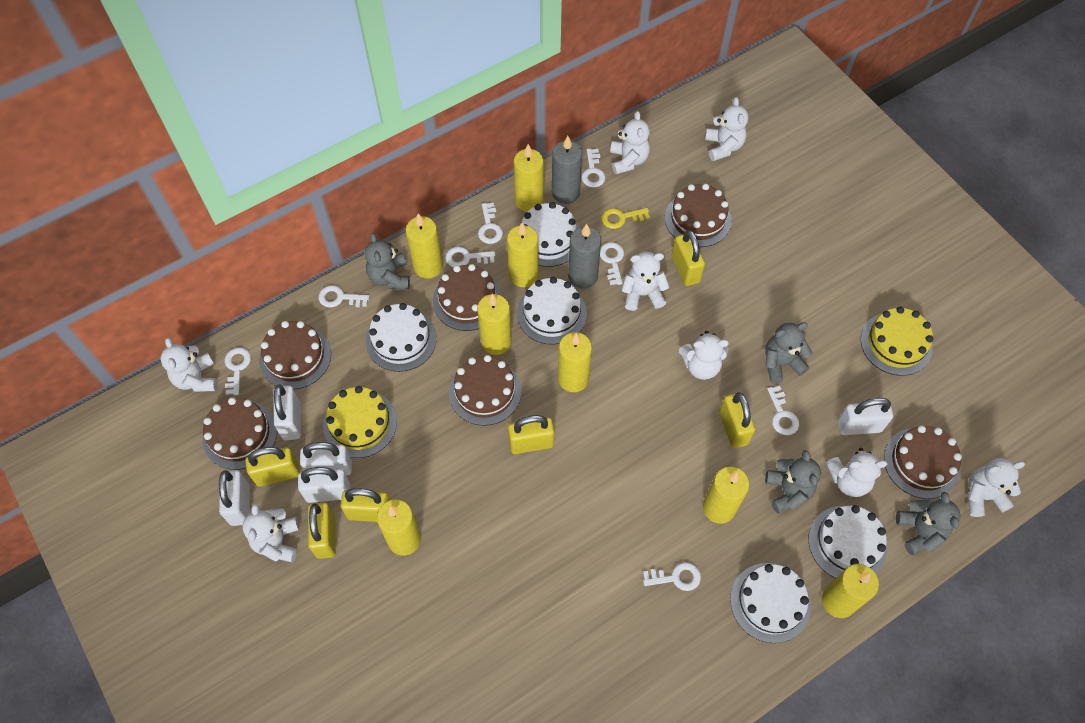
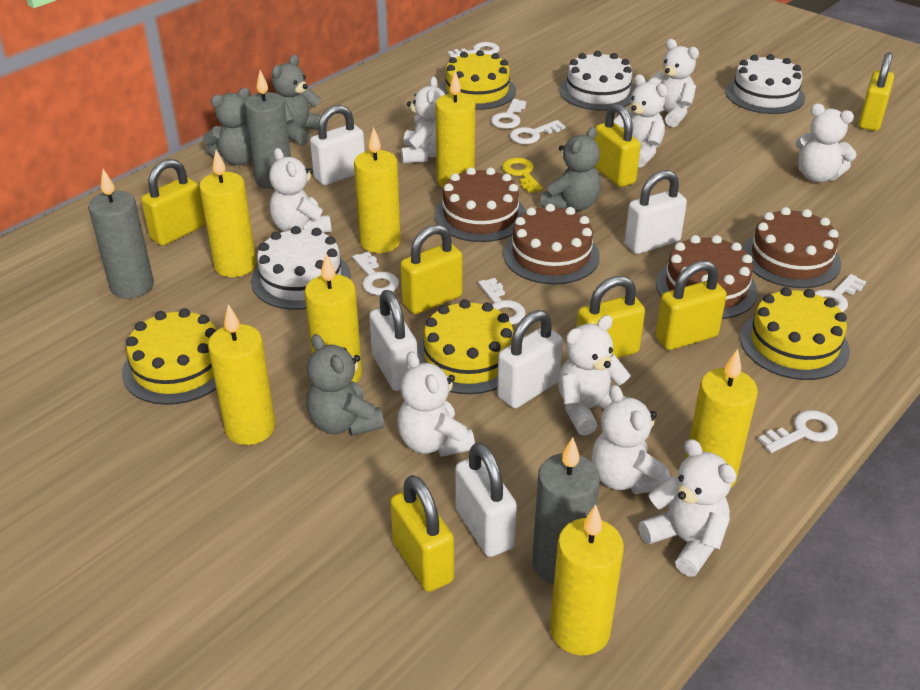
brown cake: [202,397,277,470] [259,321,331,389] [433,264,502,331] [449,355,521,426] [665,184,732,247] [884,425,962,499] = 6 -> [435,167,526,242] [503,204,600,285] [656,235,758,319] [742,207,841,288] = 4
grey candle: [552,136,582,204] [568,224,601,289] = 2 -> [88,169,154,298] [244,70,291,189] [532,437,600,584] = 3
white cake: [366,303,437,372] [517,277,587,345] [518,202,579,267] [730,563,811,643] [808,505,887,578] = 5 -> [251,226,351,310] [560,51,636,111] [726,54,805,114] = 3
white key: [225,347,251,395] [319,285,369,307] [445,247,495,267] [478,203,503,244] [582,148,605,188] [600,242,624,285] [643,562,701,591] [767,386,799,435] = 8 -> [352,252,399,295] [448,42,500,58] [478,278,526,325] [491,99,526,129] [510,120,565,144] [758,410,838,453] [815,274,866,312] = 7
white teddy bear: [161,337,218,392] [243,503,299,562] [610,111,650,174] [621,252,670,311] [679,331,729,380] [705,97,748,161] [826,448,888,497] [968,458,1025,517] = 8 -> [269,148,332,233] [397,352,475,457] [401,77,445,164] [558,315,631,436] [592,385,670,494] [614,74,668,167] [639,439,736,577] [648,39,699,127] [795,104,857,182] = 9
yellow cake: [323,386,397,458] [861,307,933,376] = 2 -> [122,308,217,405] [417,299,514,394] [439,50,516,110] [740,287,850,380] = 4
yellow candle: [377,499,421,556] [406,214,443,279] [477,294,512,355] [507,223,539,287] [513,144,544,212] [558,332,592,392] [703,467,749,524] [822,564,879,618] = 8 -> [199,150,256,277] [208,304,275,445] [304,253,362,383] [354,127,401,253] [435,71,475,188] [550,504,624,656] [685,349,758,487] = 7
yellow padlock: [245,447,300,487] [308,502,336,559] [340,488,390,522] [508,415,554,454] [672,230,705,286] [719,392,755,448] = 6 -> [141,159,205,246] [390,475,454,592] [400,224,463,314] [576,276,645,358] [594,104,641,187] [655,261,727,350] [859,52,894,131] = 7

